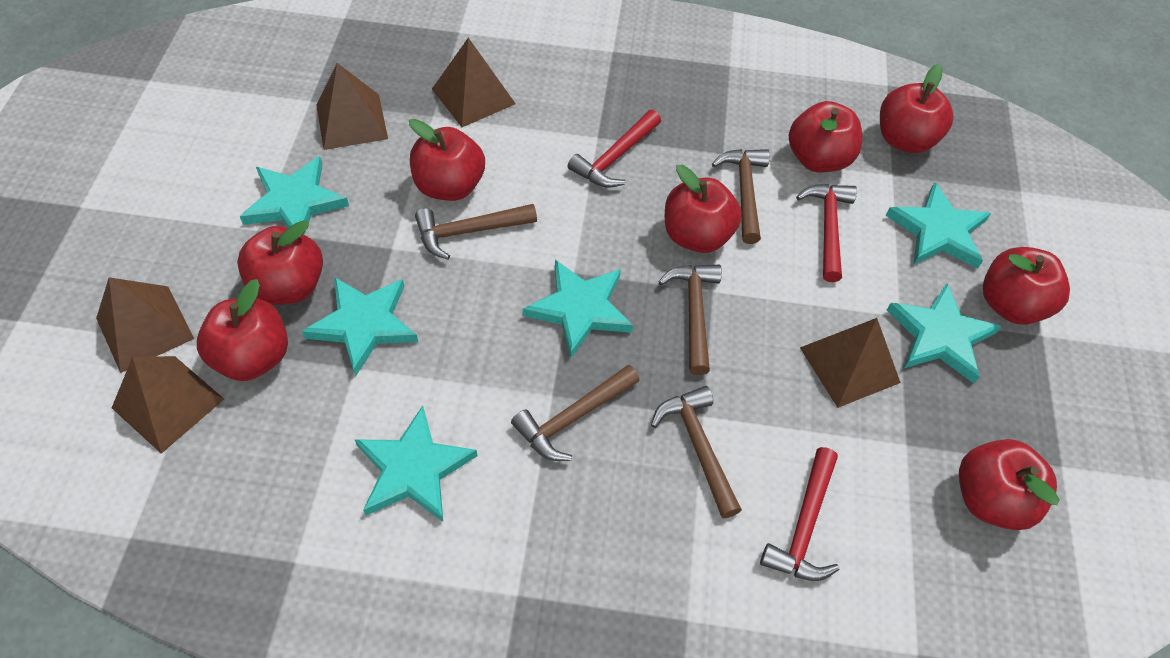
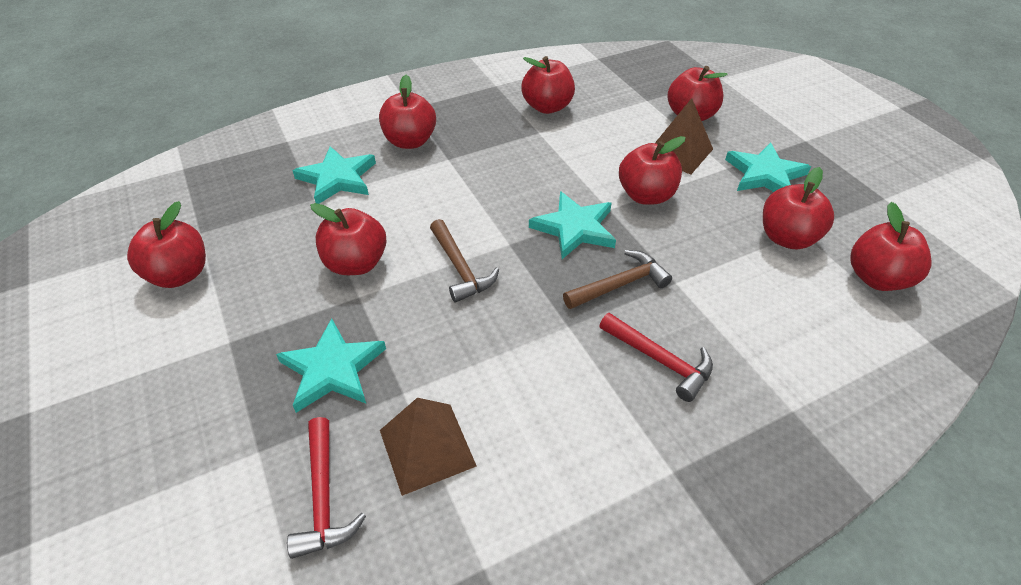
brown hammer: [415,204,537,260] [511,365,640,461] [651,386,742,518] [658,265,722,375] [712,149,770,244] = 5 -> [430,219,499,303] [563,250,672,309] = 2
brown pyramid: [96,277,194,373] [112,356,224,454] [316,63,388,150] [432,38,516,127] [800,318,901,408] = 5 -> [380,398,477,496] [655,98,713,174] = 2
red hammer: [568,110,661,188] [760,447,839,581] [796,184,857,282] = 3 -> [287,417,366,559] [599,313,713,402] = 2
turquoise star: [240,156,349,235] [302,277,418,376] [355,406,477,522] [523,260,633,358] [886,182,991,268] [887,283,1002,383] = 6 -> [276,318,386,413] [292,146,376,204] [529,191,616,259] [725,142,811,192] = 4

